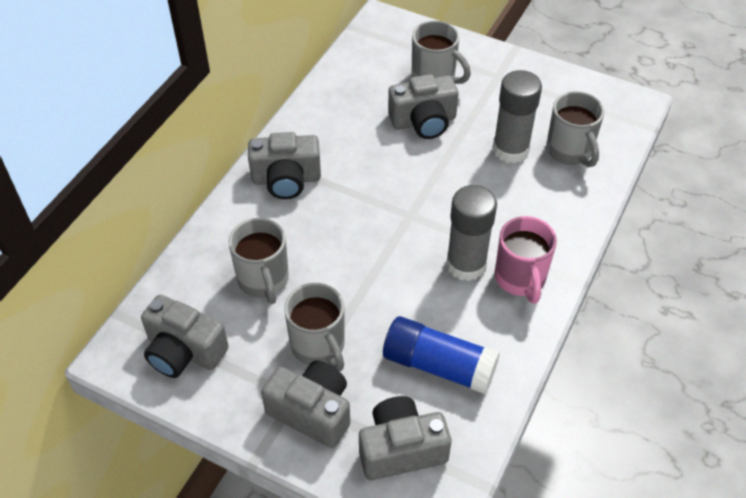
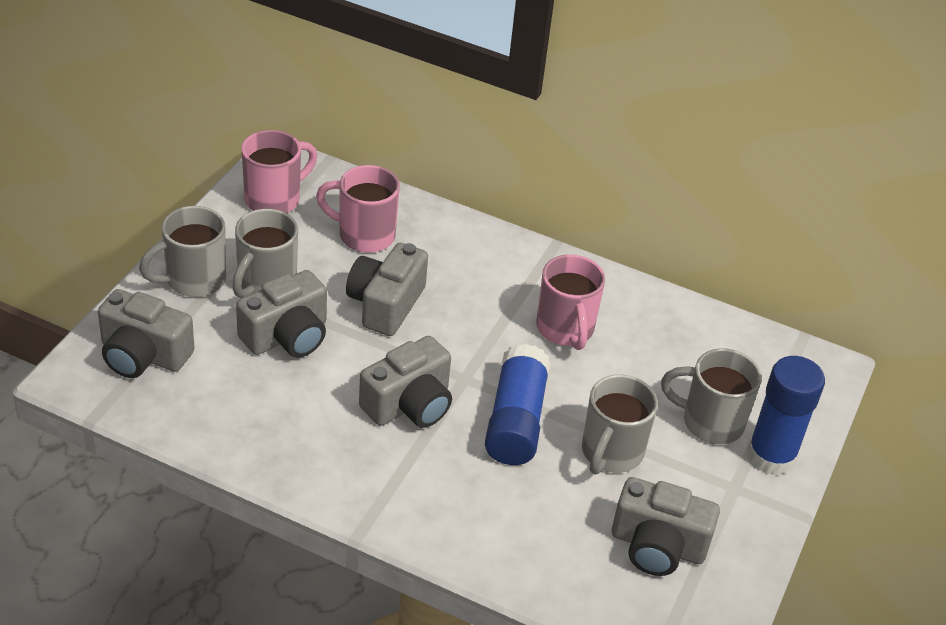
blue glue stick: [383,316,500,394] = 1 -> [485,344,551,465] [747,356,825,475] = 2
grey glue stick: [446,185,497,281] [493,70,542,163] = 2 -> none = 0
pink mug: [494,216,557,304] = 1 -> [241,130,317,213] [316,165,400,253] [536,255,605,350] = 3

